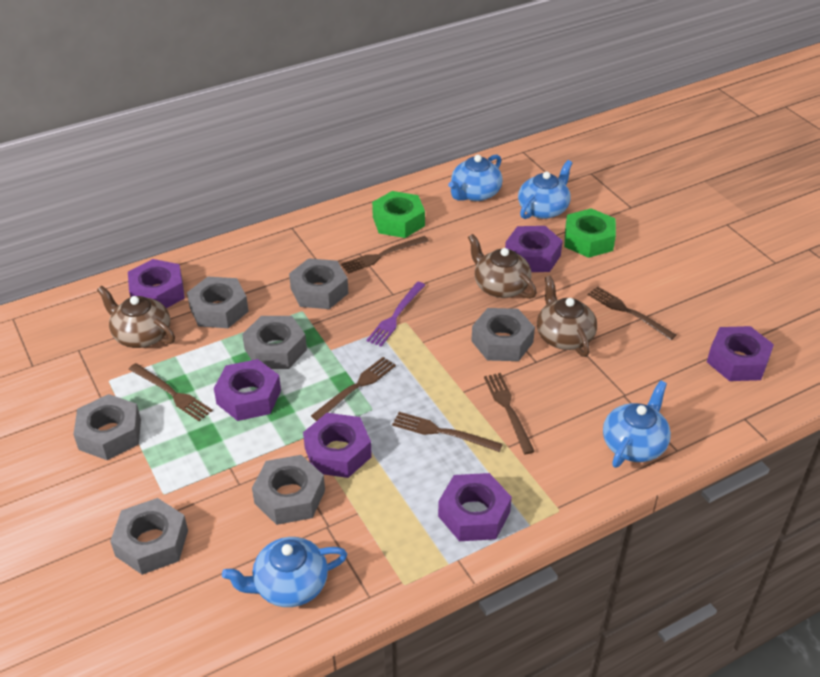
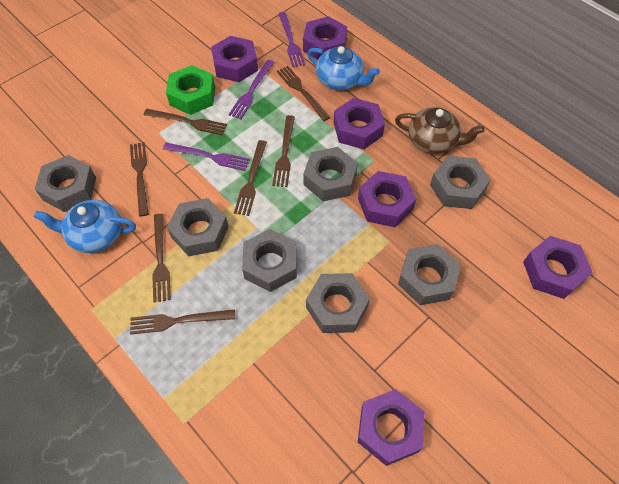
blue teapot: [222,537,347,607] [448,155,502,201] [518,160,572,219] [603,380,671,468] = 4 -> [34,200,136,253] [307,46,380,90] = 2
brown fork: [129,363,213,421] [311,357,396,421] [341,236,429,274] [392,412,503,452] [484,373,535,454] [588,287,676,340] = 6 -> [130,142,149,216] [130,309,236,335] [144,109,227,136] [152,214,171,302] [234,140,267,216] [272,115,295,187] [277,66,330,121] = 7
brown teapot: [97,286,175,348] [468,234,537,299] [537,276,597,357] = 3 -> [395,107,484,154] = 1
green nut: [372,191,425,238] [564,208,616,258] = 2 -> [166,65,215,115] = 1
purple fork: [366,282,425,347] = 1 -> [163,143,250,171] [228,60,274,119] [279,12,305,67] = 3

